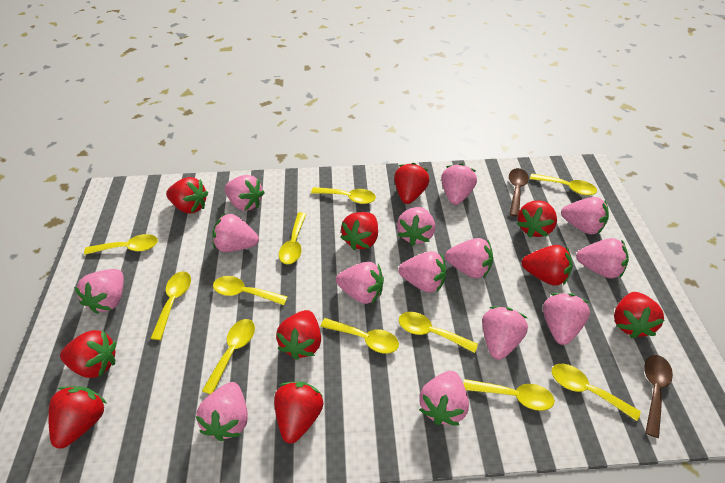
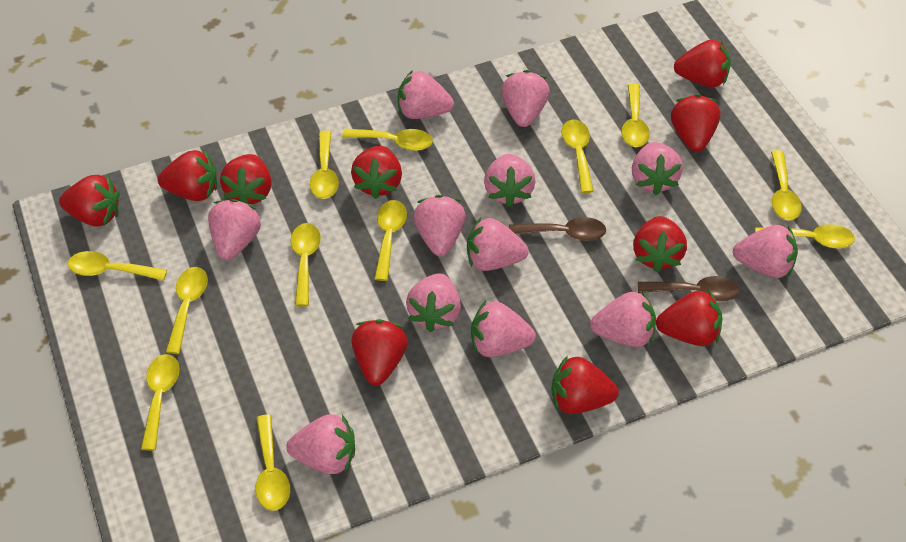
pink strawberry: [74,269,124,314] [196,382,248,441] [212,213,259,252] [224,175,265,211] [336,262,384,304] [397,207,435,246] [398,251,446,293] [419,371,469,426] [441,163,477,205] [445,238,493,278] [482,306,528,360] [543,293,590,345] [561,197,609,234] [576,238,629,278] = 14 -> [208,199,261,260] [286,414,355,474] [398,70,454,119] [406,273,461,332] [413,195,466,256] [467,217,529,271] [471,301,536,357] [484,154,535,208] [501,70,550,127] [590,291,656,347] [632,142,683,195] [733,225,798,278] = 12
yellow spoon: [84,234,158,255] [150,271,191,340] [202,319,255,394] [213,276,288,305] [279,212,306,264] [311,187,376,204] [320,318,399,354] [399,312,478,353] [464,379,555,411] [530,173,597,195] [552,364,641,421] = 11 -> [68,251,167,281] [141,354,179,451] [166,267,208,354] [256,414,290,511] [291,223,321,306] [310,131,339,199] [342,129,433,151] [374,200,407,281] [561,120,594,193] [621,83,650,147] [755,224,855,248] [771,150,801,220] = 12

